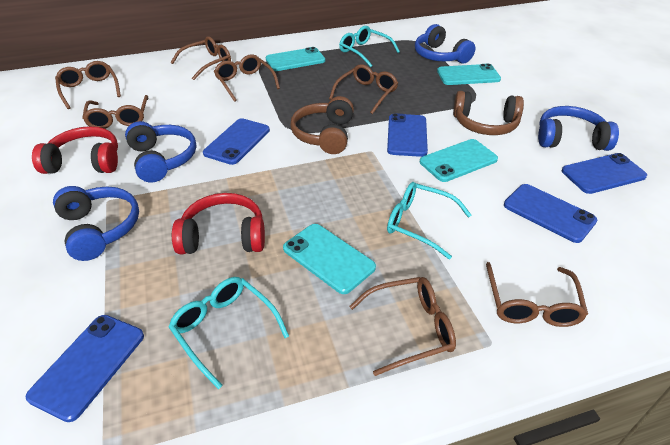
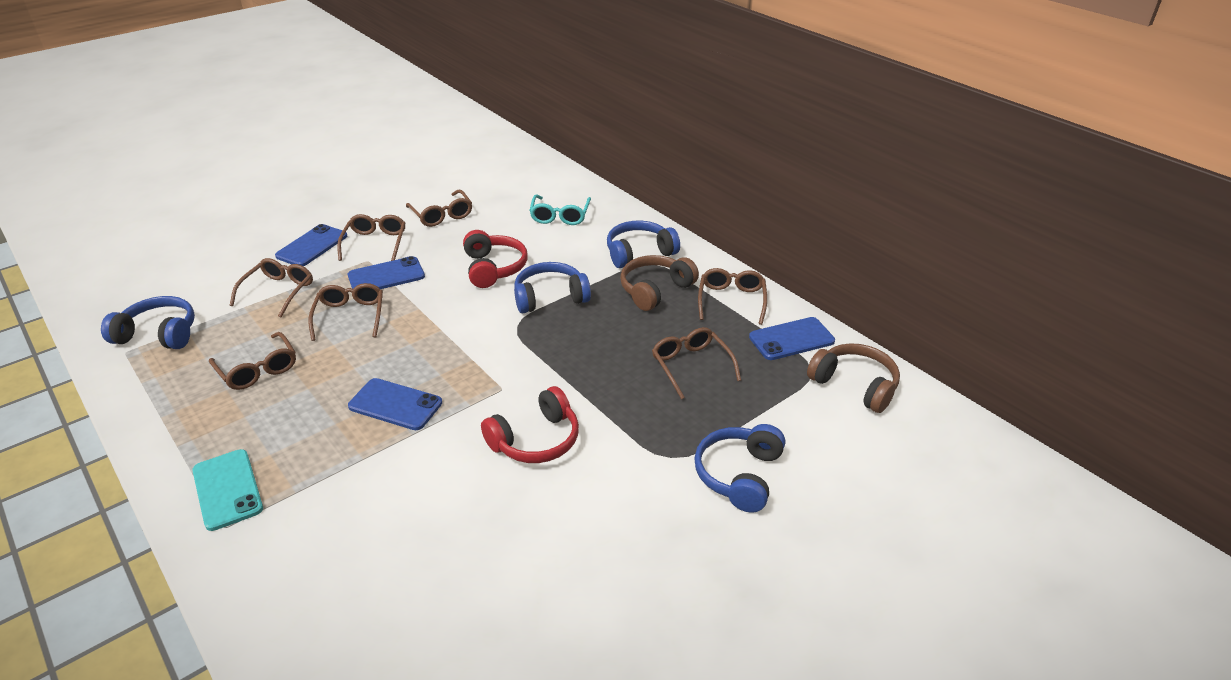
blue phone: [26,315,144,422] [203,118,270,165] [387,113,428,157] [504,184,597,243] [562,153,647,194] = 5 -> [275,224,347,266] [348,256,425,289] [348,378,442,430] [749,317,835,360] = 4
turquoise glasses: [169,277,289,389] [339,26,400,67] [387,182,471,259] = 3 -> [529,195,591,225] = 1
turquoise phone: [266,47,325,71] [283,224,376,294] [420,139,498,182] [437,64,501,85] = 4 -> [192,449,263,531] = 1

